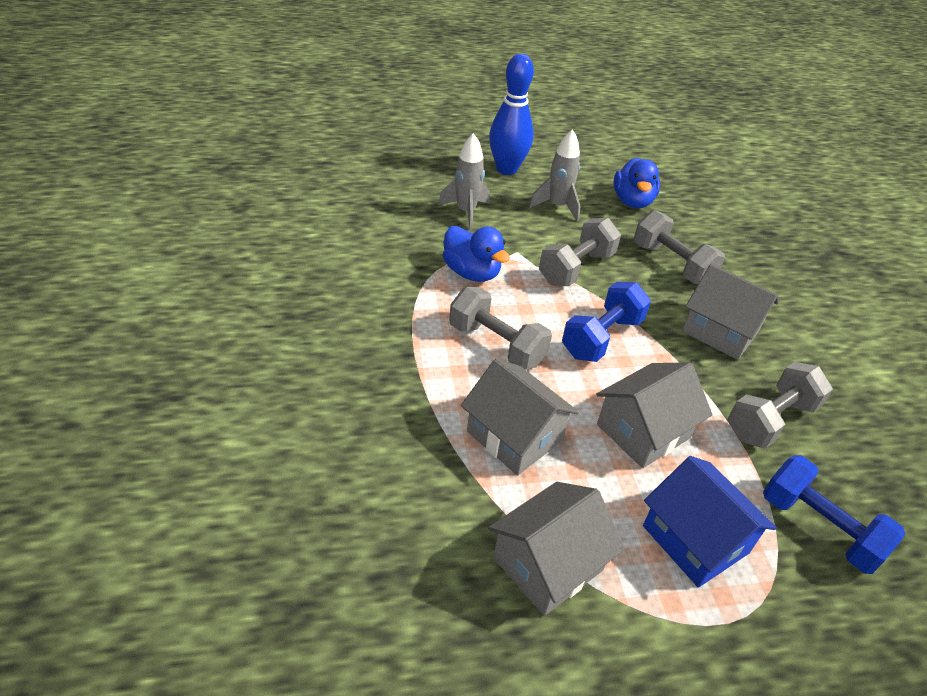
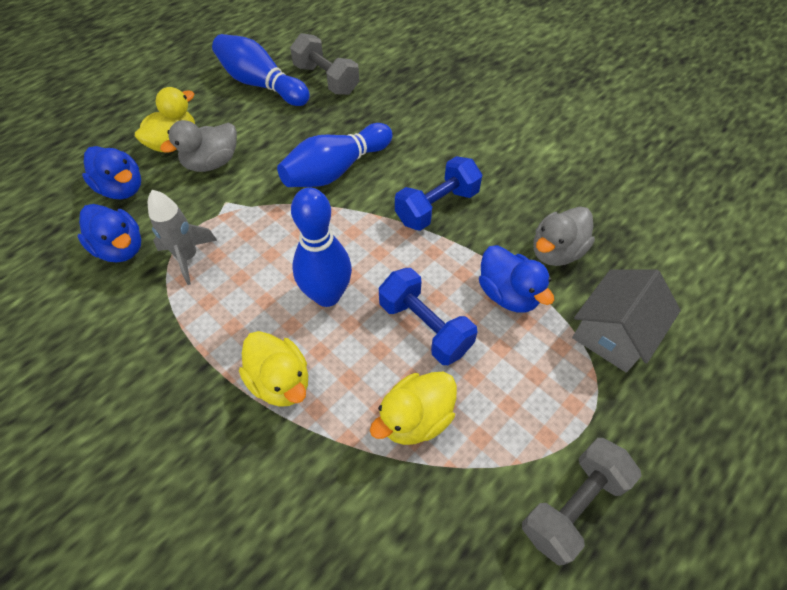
blue bowling pin: [489,54,534,175] = 1 -> [212,34,310,106] [277,123,392,187] [291,187,352,307] = 3
blue duck: [443,226,510,282] [614,158,660,208] = 2 -> [77,204,141,262] [82,146,141,199] [479,245,554,313] = 3
blue house: [643,456,777,588] = 1 -> none = 0
grey duck: none = 0 -> [160,120,237,172] [533,206,595,266] = 2
grey dumbbell: [449,287,552,370] [539,218,621,286] [634,210,725,284] [728,362,833,449] = 4 -> [290,33,359,95] [522,438,642,566] = 2
grey house: [461,359,579,475] [488,482,625,616] [596,362,713,468] [682,264,779,360] = 4 -> [572,269,681,373] = 1
grey rocket: [438,133,490,230] [529,129,580,221] = 2 -> [148,190,217,285] = 1
yellow duck: none = 0 -> [135,87,195,152] [239,331,308,407] [370,372,457,445] = 3

